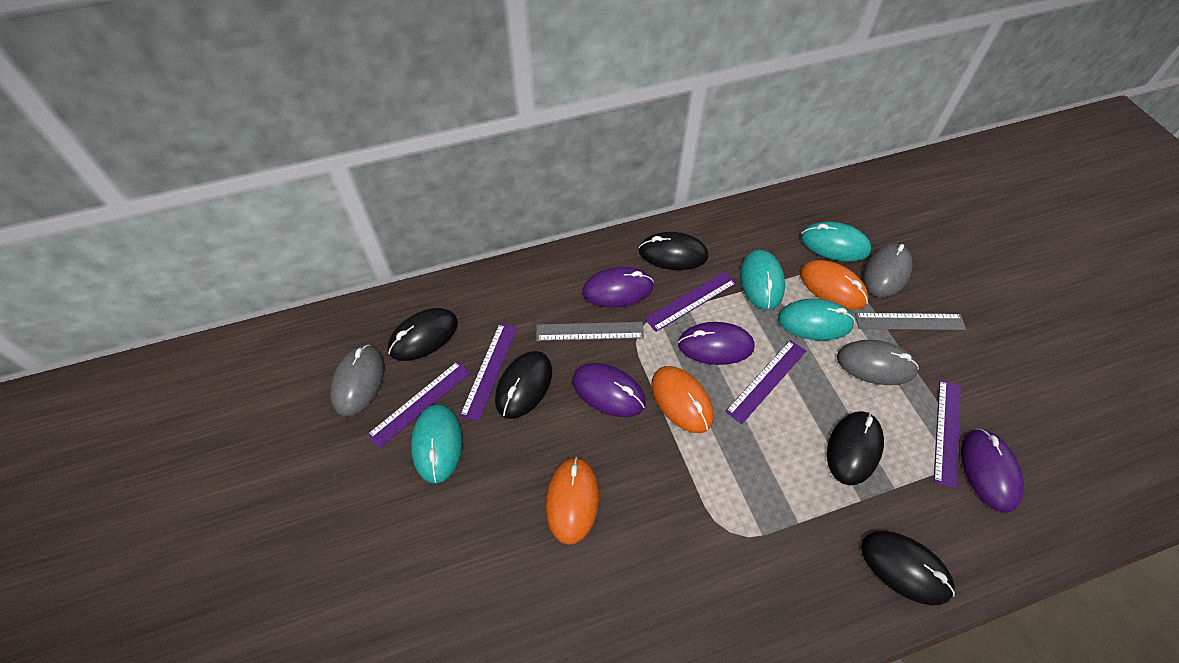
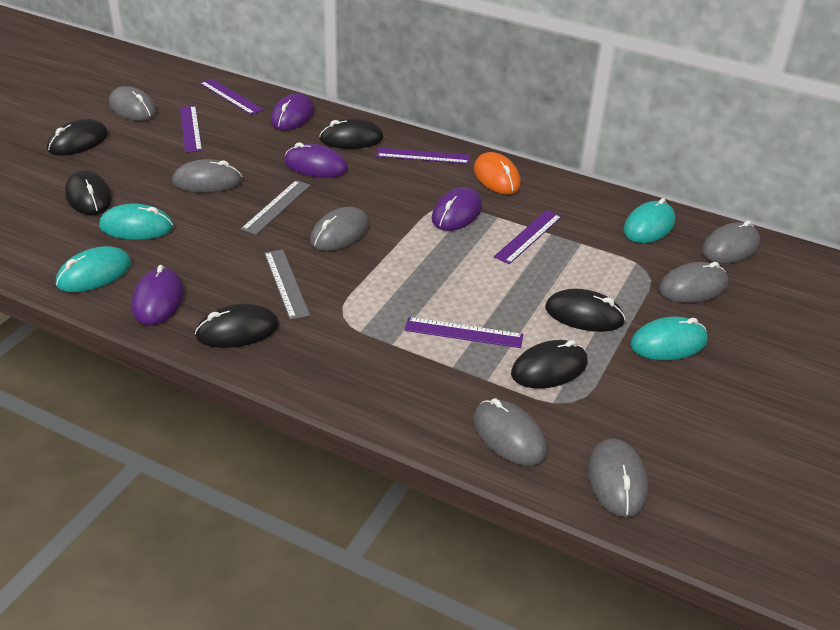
black mouse: [388,308,458,361] [495,351,552,419] [639,232,708,270] [827,411,884,485] [861,531,955,605] = 5 -> [47,119,108,156] [65,170,112,215] [195,304,279,348] [319,118,384,149] [511,340,588,388] [545,289,626,332] = 6
grey mouse: [330,345,385,416] [837,340,919,385] [863,244,913,297] = 3 -> [109,86,157,121] [172,159,242,192] [310,207,369,251] [473,398,547,466] [588,439,648,517] [659,262,728,303] [702,220,760,263] = 7
orange mouse: [545,457,599,545] [651,366,713,433] [800,260,869,310] = 3 -> [474,152,521,194] = 1

